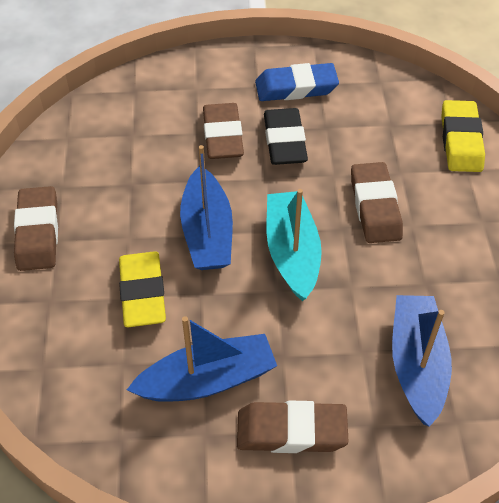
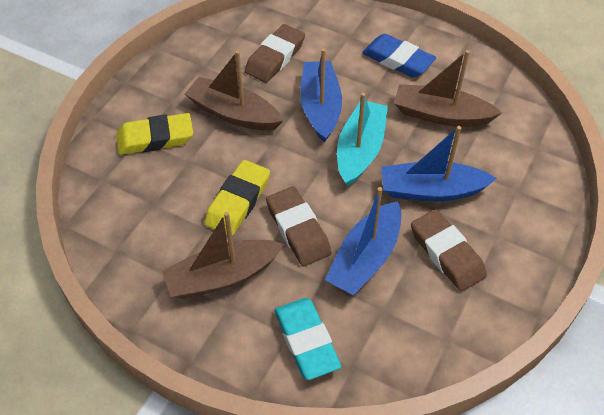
black eraser: [264,108,308,165] = 1 -> none = 0
brown boat: none = 0 -> [162,212,284,299] [185,51,283,131] [394,50,502,127] = 3
brown eraser: [14,186,58,271] [203,103,244,159] [237,401,349,453] [351,162,403,243] = 4 -> [245,24,305,83] [266,186,332,266] [411,209,487,291] = 3
turquoise eraser: none = 0 -> [274,298,341,380] = 1

